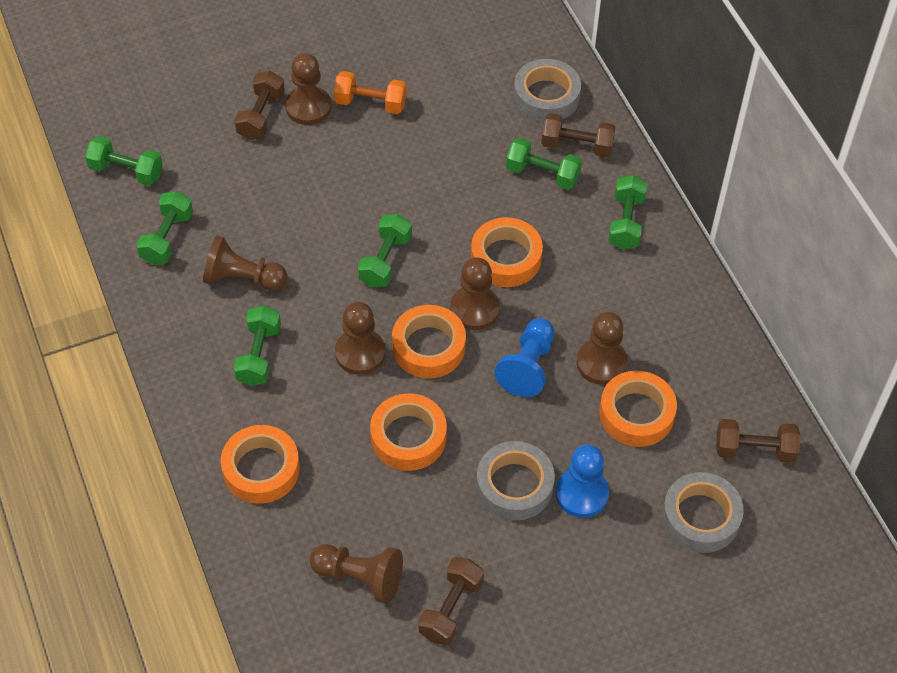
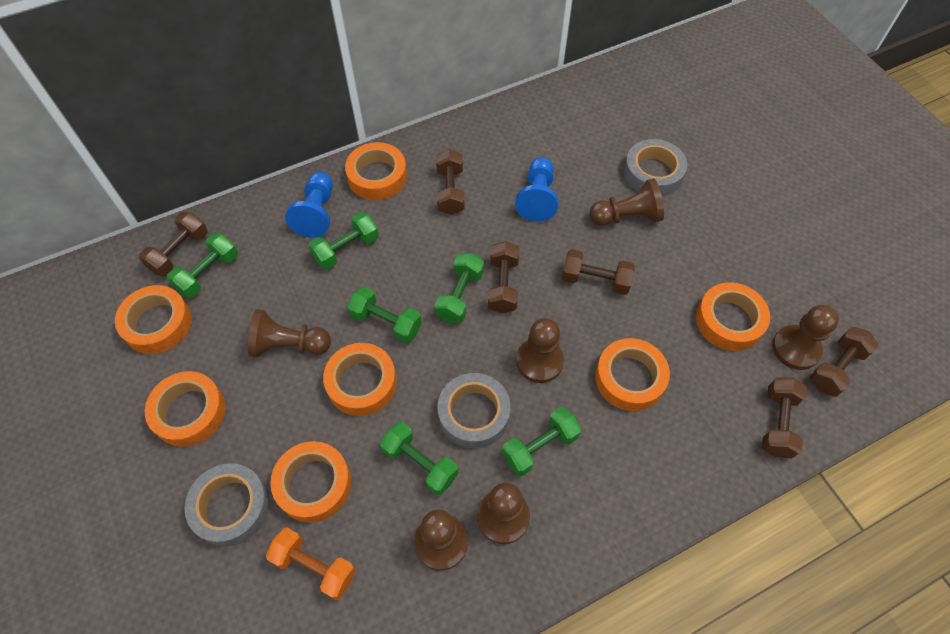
brown dumbbell: [234,71,285,140] [418,557,484,645] [541,113,615,157] [716,419,800,463] = 4 -> [139,212,208,276] [436,149,465,215] [488,241,519,313] [562,249,635,295] [762,377,807,458] [810,327,879,397] = 6
orange tape: [221,425,300,504] [370,393,447,471] [392,305,466,378] [471,217,543,287] [599,371,677,447] = 5 -> [115,285,192,354] [145,371,226,447] [270,441,351,523] [323,343,397,416] [345,142,407,200] [595,338,670,411] [696,282,770,351] = 7

